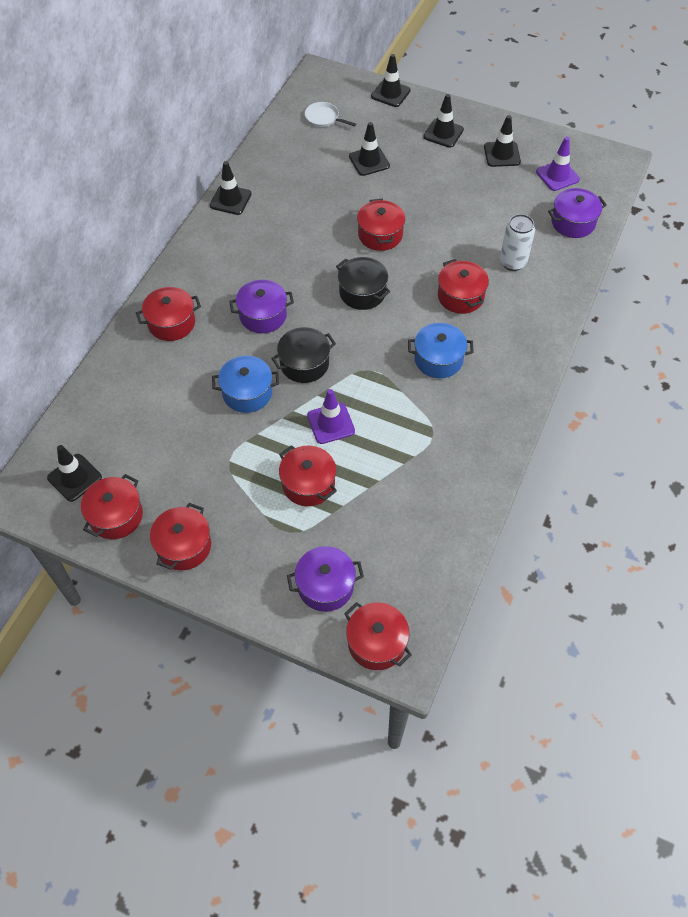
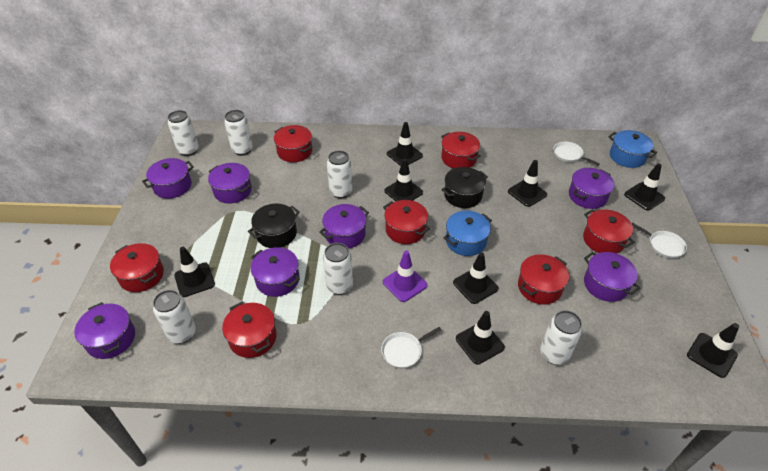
black traffic cone: [47,445,102,502] [210,161,252,215] [349,122,390,176] [371,54,411,107] [423,94,464,148] [484,115,521,167] = 6 -> [174,247,215,297] [384,159,423,201] [387,122,423,166] [453,252,499,304] [456,311,505,364] [508,160,547,207] [624,163,665,210] [687,323,739,378] = 8
purple pot: [229,280,294,333] [287,546,364,612] [548,188,607,238] = 3 -> [74,302,135,359] [142,158,194,199] [208,163,252,204] [251,247,300,297] [319,204,369,249] [569,168,614,209] [584,252,640,302] = 7
purple traffic cone: [307,389,355,444] [536,137,580,191] = 2 -> [383,251,428,302] = 1
white can: [500,214,535,271] = 1 -> [153,290,196,344] [168,110,199,156] [224,110,253,156] [323,243,353,295] [327,151,352,199] [540,310,582,365] = 6
white pan: [305,102,356,127] = 1 -> [381,327,441,368] [553,142,600,166] [632,223,687,258] = 3

